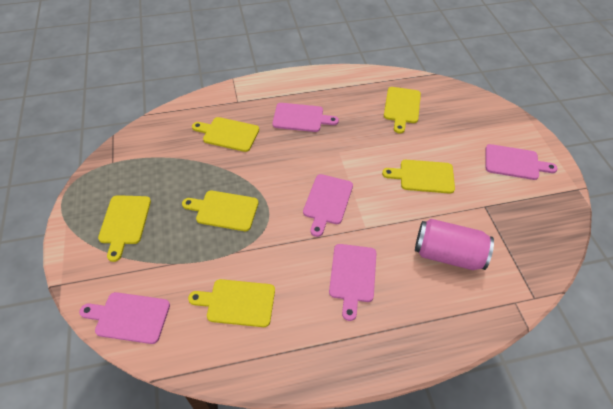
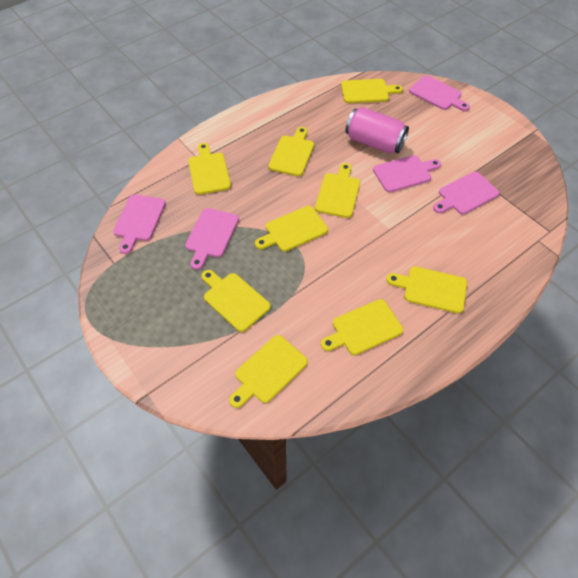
yellow cutting board: [98,195,151,262] [182,190,259,231] [188,279,275,327] [192,117,259,152] [382,160,455,194] [384,87,421,133] = 6 -> [188,143,231,195] [201,270,271,332] [229,335,308,408] [255,206,328,252] [268,127,314,176] [315,163,360,218] [321,299,403,355] [341,79,403,103] [386,266,467,313] = 9

